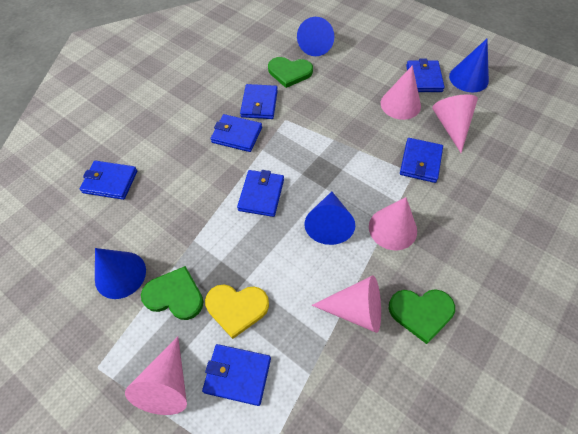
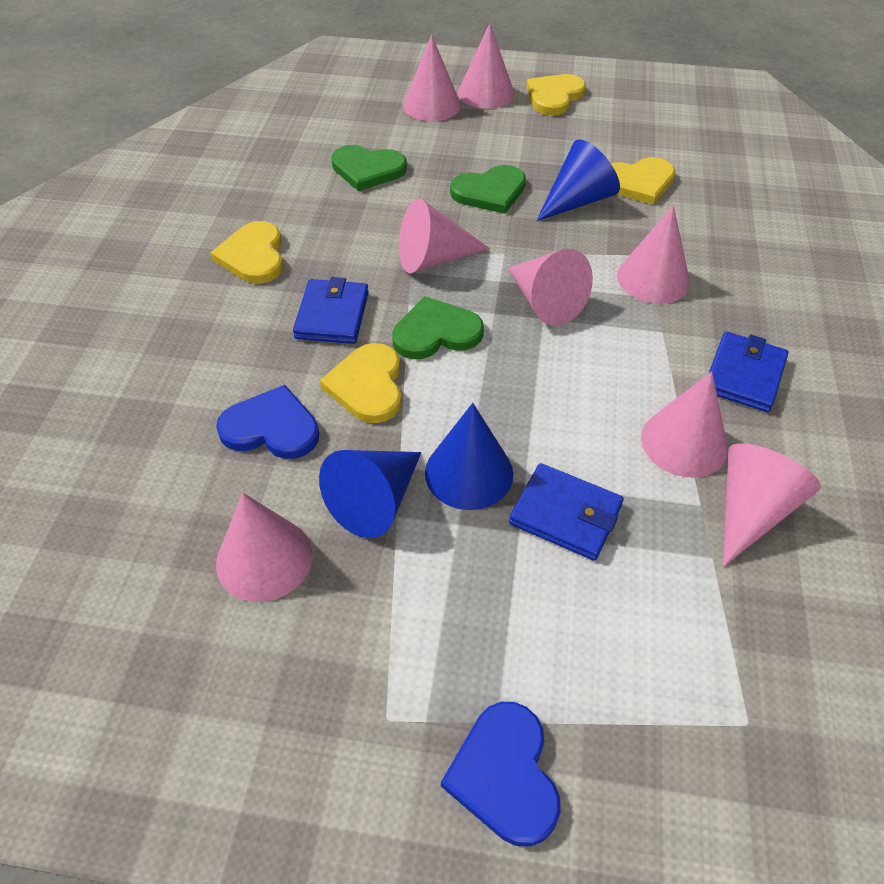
blue cone: [95,248,146,299] [297,17,334,56] [304,191,355,245] [449,39,489,92] = 4 -> [319,450,421,538] [425,403,513,510] [536,139,620,221] = 3
blue heart: none = 0 -> [216,385,319,459] [441,702,561,847] = 2
blue wallet: [80,161,137,200] [202,344,271,406] [211,114,262,152] [237,170,284,217] [240,84,278,119] [400,138,443,183] [406,59,445,92] = 7 -> [293,277,369,344] [509,463,624,561] [709,331,789,412] = 3
pink cone: [125,336,187,415] [312,275,381,333] [369,197,417,250] [381,65,421,120] [432,94,478,153] = 5 -> [216,493,313,602] [399,198,490,273] [403,35,461,121] [458,23,515,109] [508,249,593,326] [617,205,690,304] [641,371,728,478] [722,443,821,567] = 8
yellow heart: [205,284,269,339] = 1 -> [210,221,283,284] [320,343,402,423] [526,74,586,115] [611,157,675,205] = 4

